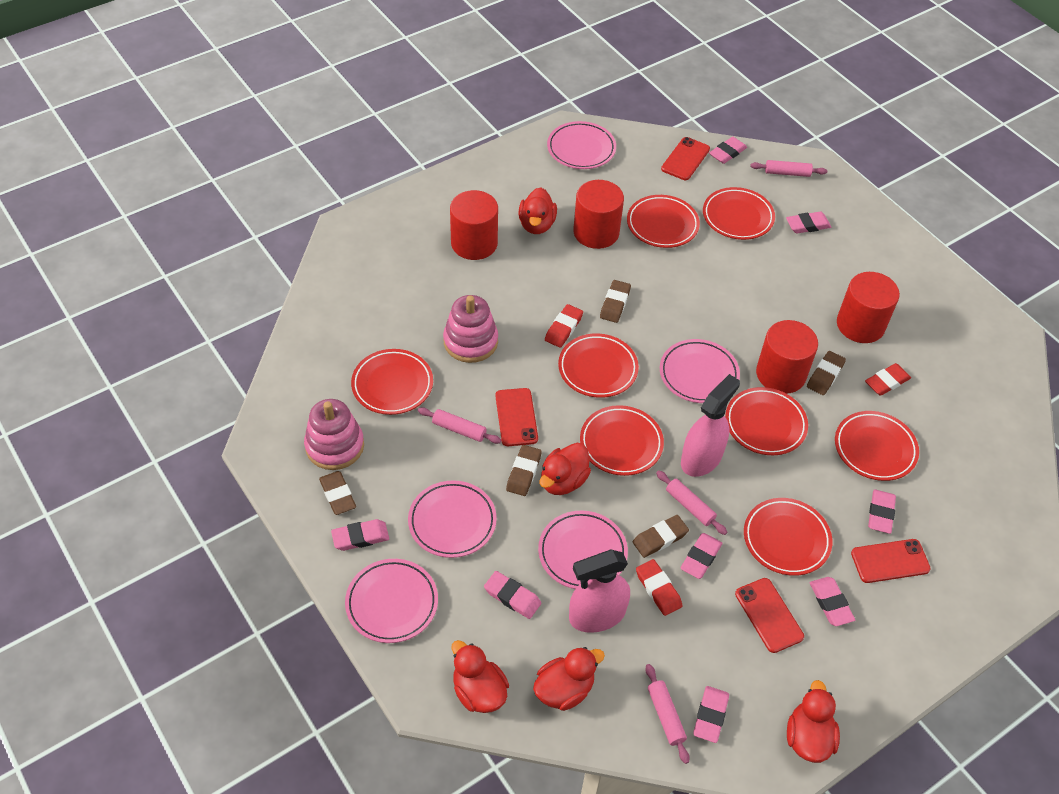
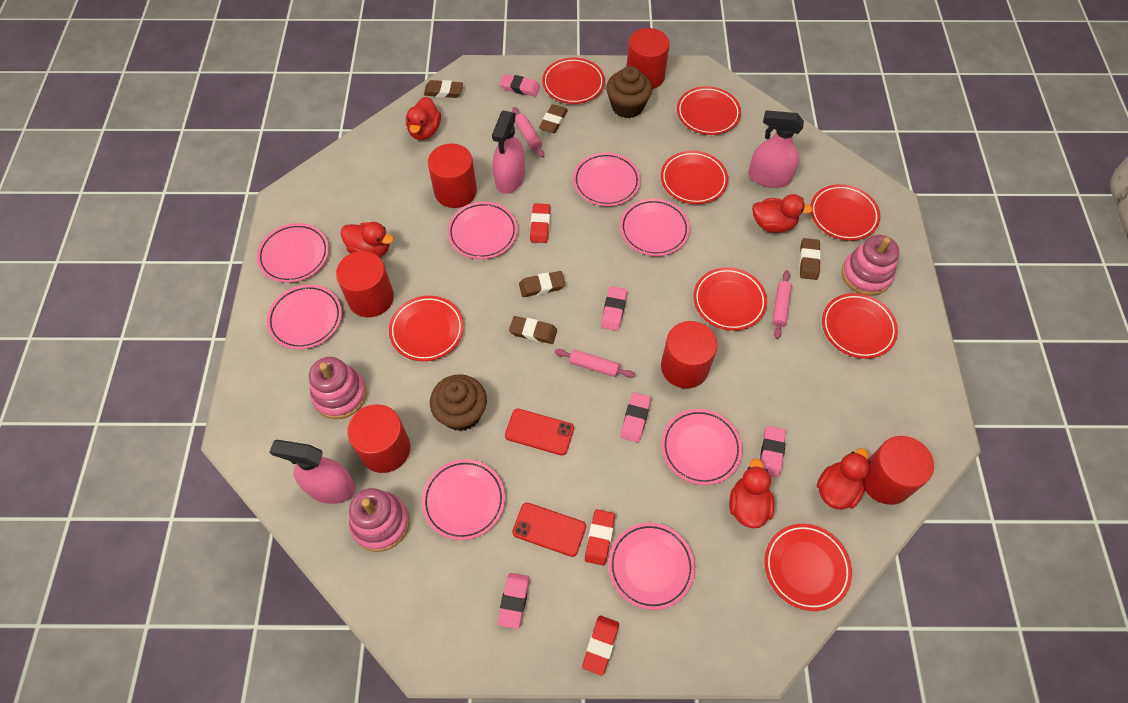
brown cupcake: none = 0 -> [430,374,487,431] [606,66,652,118] = 2
pink eraser: [331,519,389,551] [484,571,541,619] [680,533,722,579] [693,686,729,743] [709,137,747,164] [786,212,831,234] [810,577,855,626] [868,489,896,534] = 8 -> [498,573,530,629] [499,74,540,97] [601,286,627,331] [621,392,651,442] [760,426,786,478] = 5
pink plate: [345,559,438,643] [408,480,497,558] [538,511,628,589] [547,121,616,169] [660,339,740,403] = 5 -> [257,223,329,283] [267,285,342,349] [422,459,505,540] [447,202,518,259] [573,153,641,206] [608,523,695,610] [620,199,690,256] [661,409,742,485] = 8
pink rolling pin: [418,407,501,444] [646,664,690,764] [656,470,727,535] [750,160,827,177] = 4 -> [512,107,544,158] [555,349,635,378] [772,270,792,339] = 3
pink spray bottle: [569,549,630,633] [681,374,740,477] = 2 -> [270,440,356,504] [492,111,525,194] [748,110,804,188] = 3
pink stacking toy: [304,399,364,470] [443,295,498,363] = 2 -> [309,357,367,419] [349,488,410,552] [842,235,899,296] = 3
red cylinder: [450,190,498,260] [573,180,624,249] [756,320,818,394] [837,272,900,343] = 4 -> [336,251,394,317] [347,404,410,473] [428,144,477,208] [627,28,670,89] [661,321,717,389] [863,436,934,505] = 6
red phone: [495,388,538,446] [661,137,710,180] [735,578,804,653] [851,539,931,583] = 4 -> [505,409,574,456] [512,503,586,557] = 2

